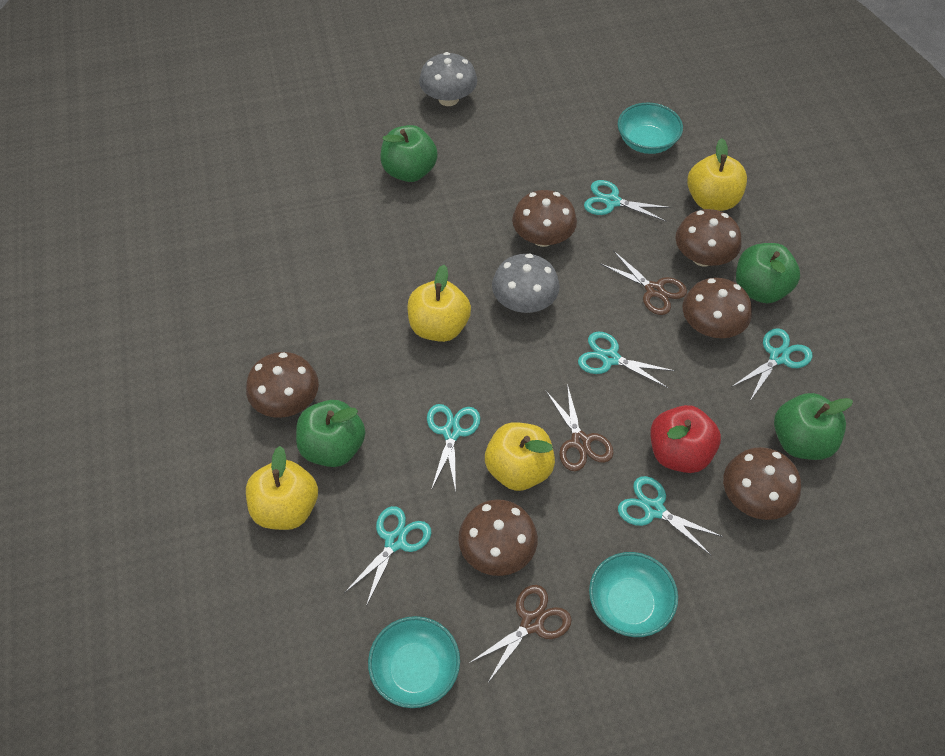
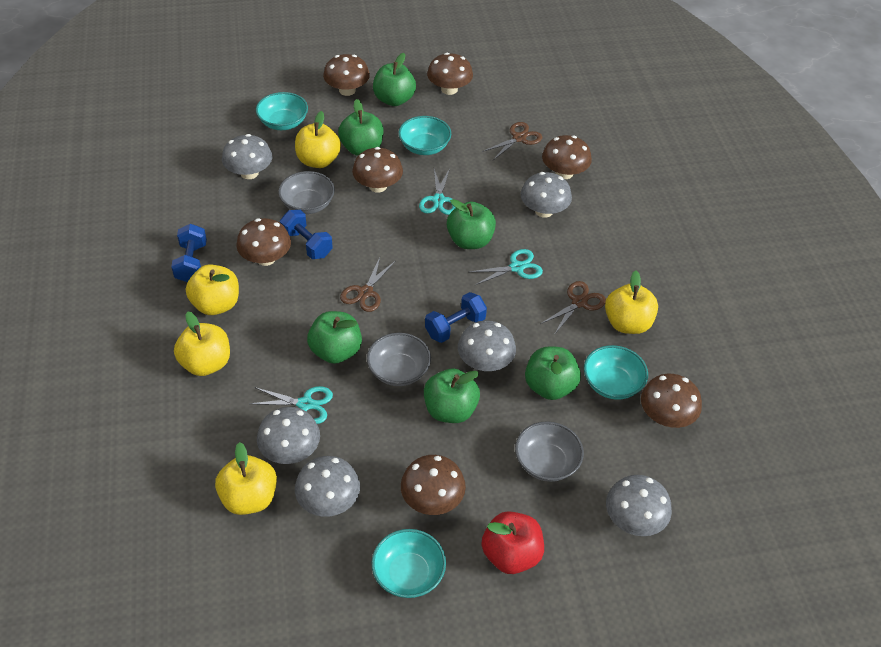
blue dumbbell: none = 0 -> [171,224,207,282] [280,210,333,259] [425,292,487,343] = 3
brown mushroom: [246,352,319,418] [458,499,538,576] [512,190,577,247] [675,209,741,266] [683,278,752,338] [723,447,801,520] = 6 -> [236,218,291,266] [323,54,370,96] [352,147,403,192] [401,455,466,515] [427,53,473,95] [542,135,592,179] [641,374,702,428] = 7
green apple: [296,400,365,467] [380,125,438,182] [736,243,800,304] [774,393,853,460] = 4 -> [307,311,362,364] [338,99,384,156] [373,53,416,106] [424,368,480,423] [447,199,496,249] [525,346,581,400] = 6
grey bowl: none = 0 -> [278,171,335,214] [367,333,431,386] [515,421,584,482] = 3
grey mushroom: [419,52,477,106] [492,253,560,313] = 2 -> [222,134,272,179] [257,407,320,464] [295,456,360,517] [458,321,516,371] [521,172,572,218] [606,475,672,536] = 6
turquoise bowl: [368,616,460,708] [589,552,678,637] [618,103,683,154] = 3 -> [256,92,308,130] [372,529,446,598] [399,116,451,155] [584,345,648,400] = 4
turquoise scissors: [344,506,432,606] [427,404,480,492] [578,331,675,388] [584,180,671,221] [618,476,723,555] [731,328,813,401] = 6 -> [249,386,333,424] [419,168,456,215] [470,249,543,286] = 3
yellow apple: [246,446,318,530] [407,265,471,342] [485,422,555,491] [687,138,747,211] = 4 -> [174,311,230,376] [186,264,239,315] [215,442,277,515] [295,111,341,168] [605,271,658,334] = 5

